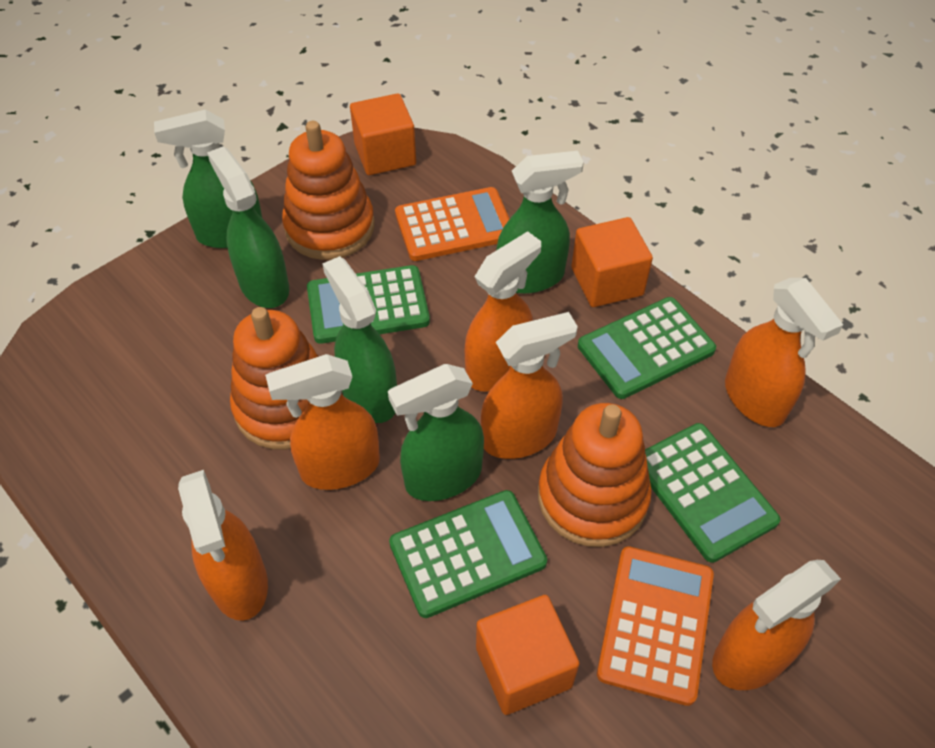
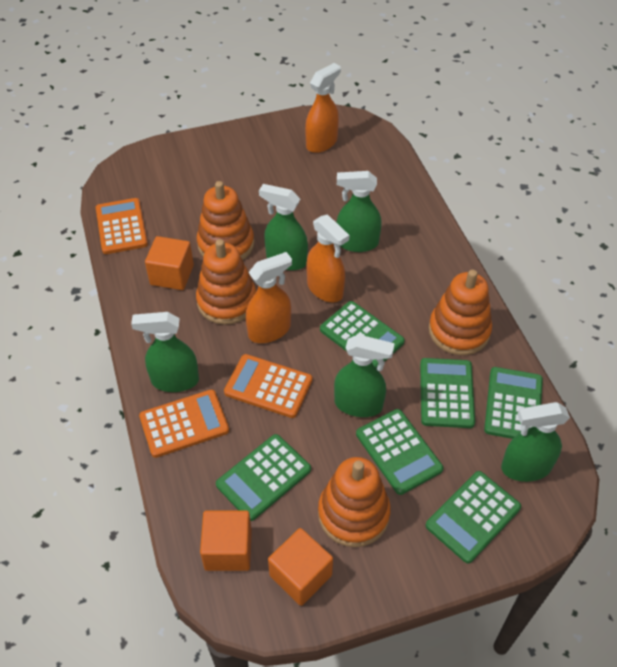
green calculator: [307,265,430,344] [389,490,547,618] [578,297,716,399] [645,423,780,563] = 4 -> [216,434,311,521] [320,301,405,369] [356,409,443,495] [420,358,475,428] [426,471,521,563] [484,367,543,439] = 6
orange calculator: [395,187,509,261] [597,546,714,706] = 2 -> [96,198,148,254] [139,389,229,458] [224,354,313,418] = 3
orange spray bottle: [178,470,268,621] [265,354,380,490] [465,231,541,392] [481,312,578,459] [712,560,841,690] [725,278,843,427] = 6 -> [246,252,292,343] [305,63,341,153] [306,214,349,302] = 3
orange stacking toy: [230,307,319,450] [282,121,375,260] [538,403,652,547] = 3 -> [196,239,256,325] [197,181,254,260] [318,457,391,547] [429,270,492,355] = 4

